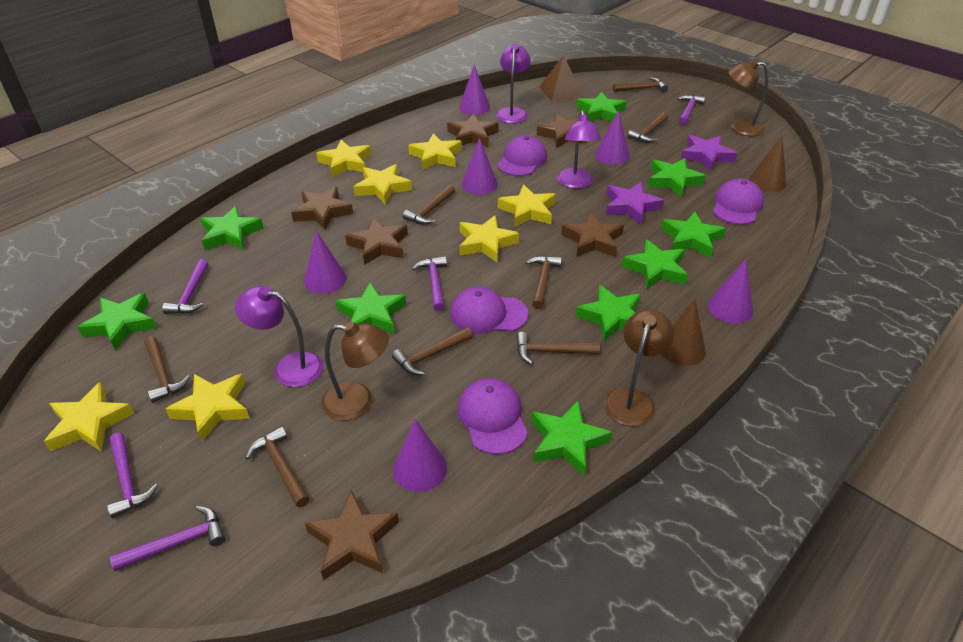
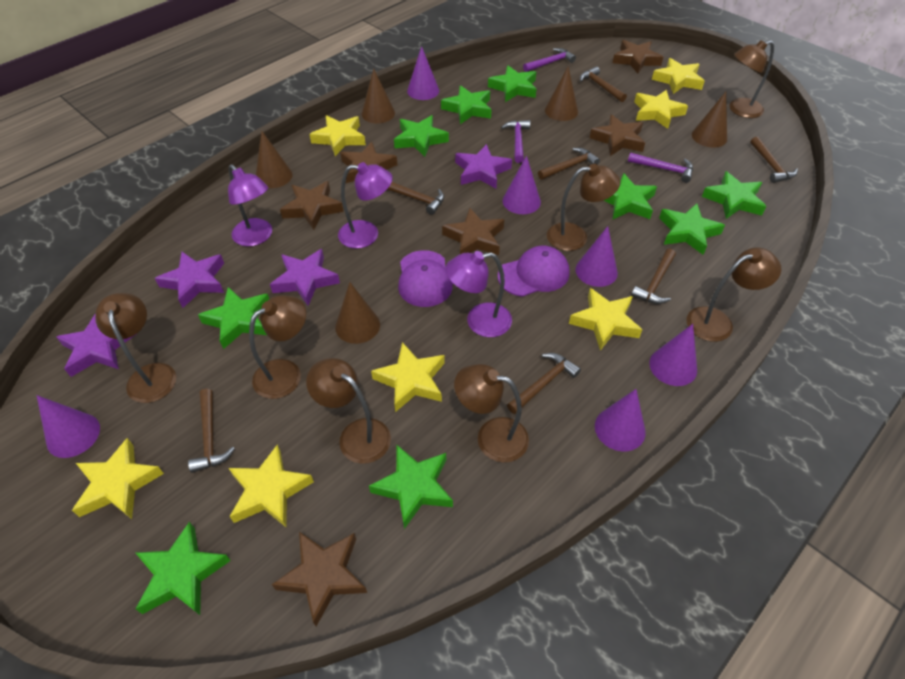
brown cone: [661,299,706,366] [749,136,786,192] = 2 -> [256,131,292,188] [335,282,380,344] [362,69,395,123] [545,66,578,121] [692,92,727,148] = 5
brown hammer: [144,336,191,403] [246,426,310,507] [392,327,473,375] [403,185,455,225] [516,332,600,365] [526,256,562,309] [613,77,668,92] [628,112,668,143] = 8 -> [188,389,235,473] [387,182,444,215] [507,353,581,414] [538,148,600,180] [580,66,627,102] [631,249,676,304] [751,137,798,183] = 7
brown lamp: [322,322,389,421] [604,309,674,426] [728,60,768,136] = 3 -> [95,293,176,403] [249,295,306,399] [306,358,391,464] [454,364,529,463] [547,164,620,251] [686,247,781,342] [729,40,774,118] = 7
brown pyramid: [540,55,583,102] = 1 -> none = 0
purple cap: [450,287,528,334] [457,378,528,455] [497,135,547,176] [713,179,764,225] = 4 -> [398,250,453,307] [498,246,570,297] = 2
purple hammer: [107,433,158,518] [110,506,225,571] [162,259,208,314] [412,256,447,312] [678,95,706,125] = 5 -> [501,120,531,163] [523,48,576,72] [628,153,693,183] = 3
purple star: [606,182,664,224] [680,135,737,171] = 2 -> [56,315,136,377] [155,252,224,308] [270,249,340,306] [455,144,512,188] = 4

